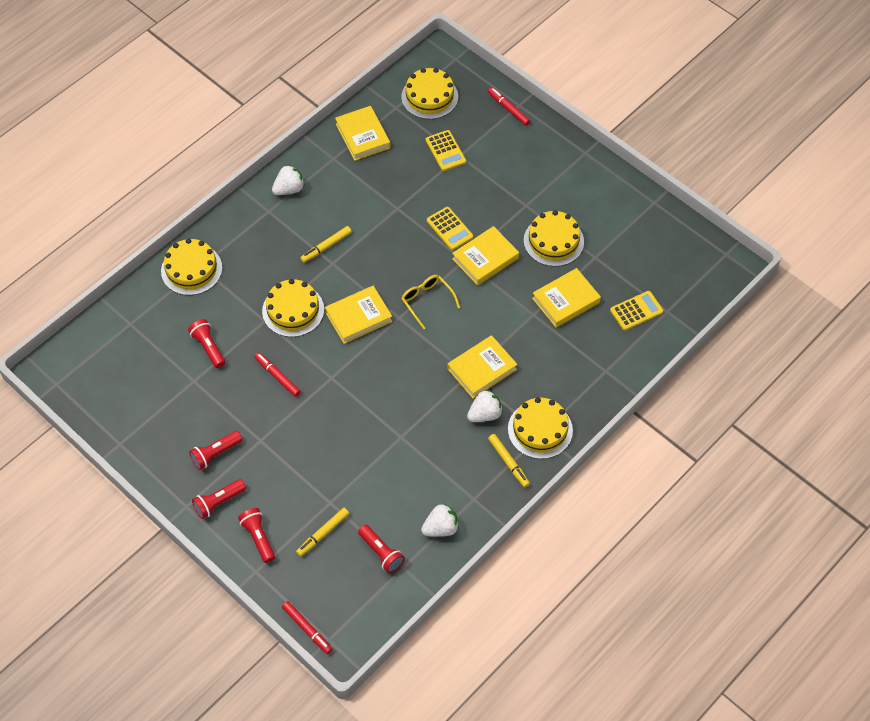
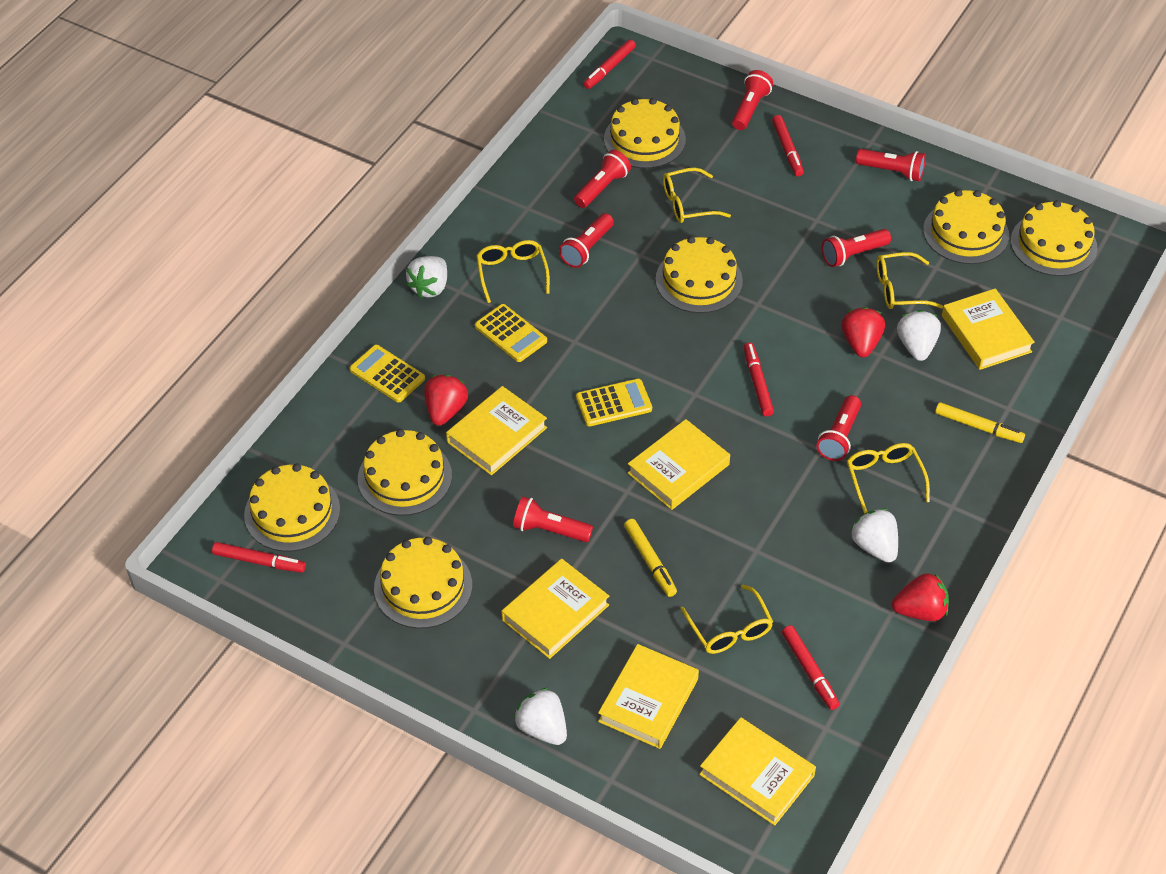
red flashlight: [188,319,225,368] [189,431,242,470] [192,479,246,519] [238,508,275,563] [358,525,405,573] = 5 -> [513,496,593,542] [559,213,614,268] [574,150,631,208] [732,70,773,130] [816,395,861,461] [822,229,891,267] [856,149,926,181] = 7
red marker: [254,352,301,397] [282,601,332,654] [488,88,530,126] = 3 -> [212,542,306,573] [583,39,636,89] [744,343,774,416] [772,115,804,176] [782,625,840,710] = 5
red strawberry: none = 0 -> [424,374,468,426] [842,307,885,357] [892,573,949,621] = 3
white strawberry: [272,165,305,195] [421,504,459,537] [467,390,503,422] = 3 -> [406,256,447,298] [514,688,567,745] [850,508,898,563] [897,310,941,361] = 4
yellow book: [325,286,393,344] [335,106,390,161] [448,335,517,398] [452,226,519,286] [532,268,601,328] = 5 -> [446,386,547,476] [501,559,609,659] [598,644,699,749] [628,419,730,510] [699,717,816,826] [942,288,1035,370] = 6
yellow cake: [161,238,222,295] [262,279,324,337] [401,68,458,119] [508,397,573,459] [524,210,584,267] = 5 -> [244,464,340,552] [358,429,452,516] [374,537,472,628] [604,98,686,169] [656,236,743,313] [923,190,1009,264] [1011,200,1098,276] = 7
yellow glasses: [401,275,460,329] = 1 -> [476,240,550,303] [663,168,731,223] [680,585,773,654] [847,443,930,514] [877,252,943,309] = 5
yellow marker: [296,508,349,557] [300,226,352,263] [488,434,530,487] = 3 -> [624,519,677,597] [935,402,1025,443] = 2

